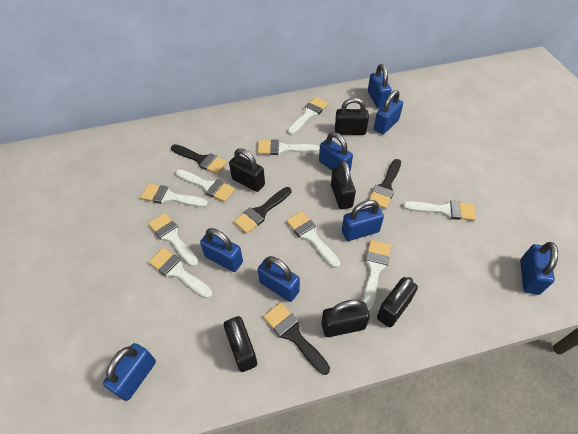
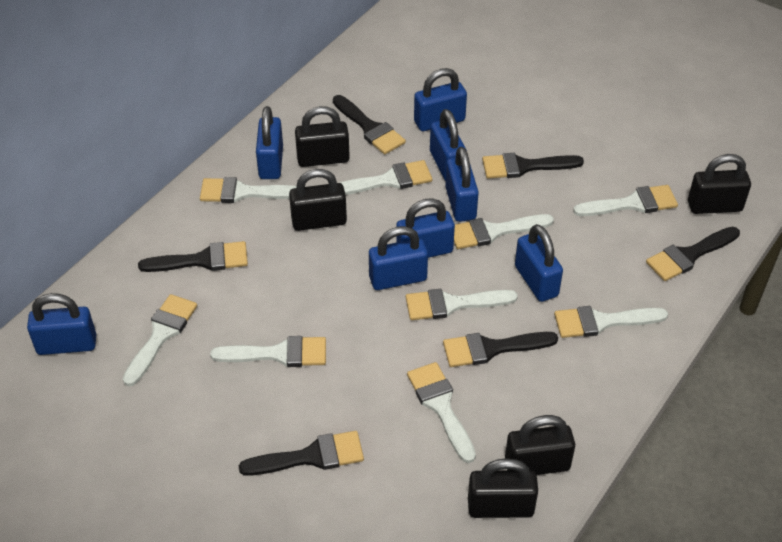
black brush: [171,144,227,174] [234,187,291,234] [263,303,330,375] [369,159,401,209] = 4 -> [138,241,248,272] [239,431,364,476] [333,95,406,154] [443,332,558,367] [482,153,584,179] [646,227,740,281] = 6
black padlock: [224,316,257,372] [229,148,265,192] [322,300,370,337] [331,160,356,209] [335,98,369,135] [377,277,418,327] = 6 -> [289,169,347,231] [295,106,350,167] [468,458,538,518] [505,415,575,475] [688,154,751,214] = 5

